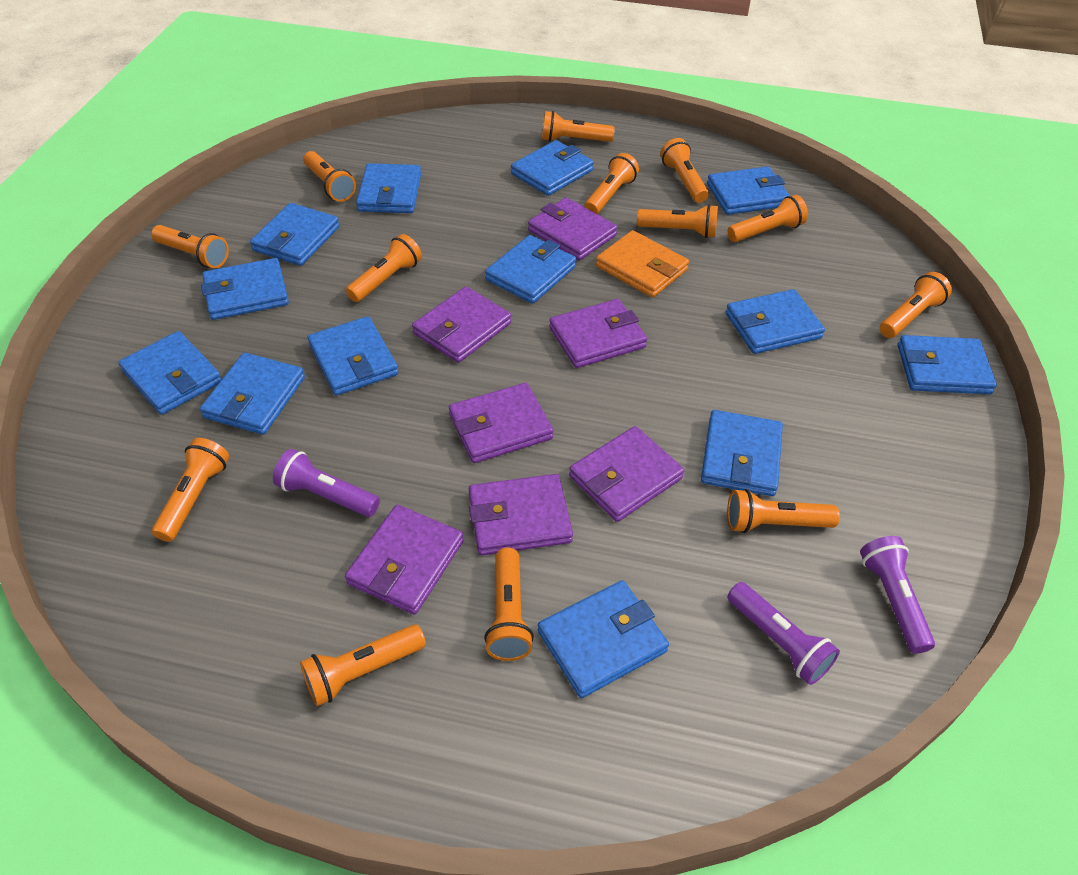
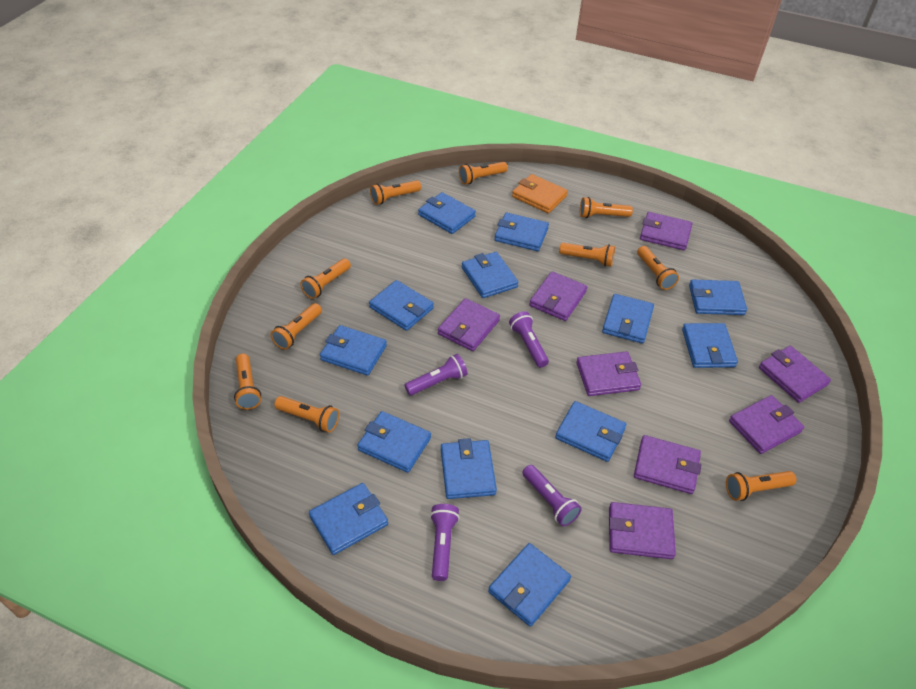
orange flashlight: [151,225,229,268] [152,438,229,542] [300,624,426,706] [303,151,356,202] [346,234,422,302] [484,548,534,661] [542,111,615,142] [584,153,639,214] [637,204,718,238] [660,138,709,203] [727,195,808,242] [727,489,840,533] [879,272,952,338] = 13 -> [234,354,261,410] [271,303,322,350] [274,396,339,433] [300,258,351,299] [370,180,421,205] [459,162,508,184] [559,243,615,267] [580,197,633,218] [637,246,679,290] [726,471,796,501] = 10
purple flashlight: [273,449,380,517] [727,582,840,685] [860,536,935,654] = 3 -> [404,354,467,396] [430,504,460,581] [509,311,549,368] [522,465,582,526] = 4
purple wallet: [345,505,464,615] [412,286,511,363] [449,383,553,463] [469,474,573,555] [528,197,617,260] [549,299,647,368] [569,426,684,522] = 7 -> [438,298,500,351] [529,271,587,321] [576,351,641,396] [609,502,676,559] [634,435,701,494] [640,212,692,250] [729,395,804,454] [759,346,831,403] = 8

